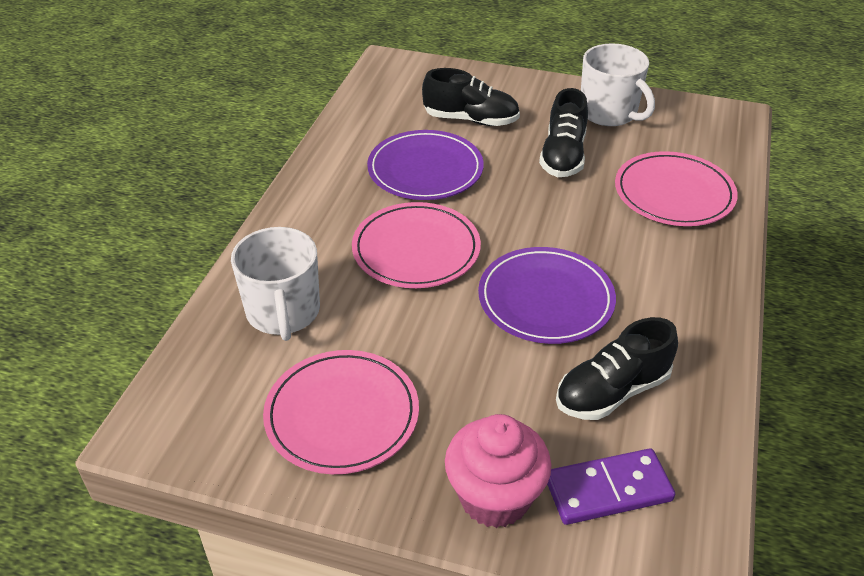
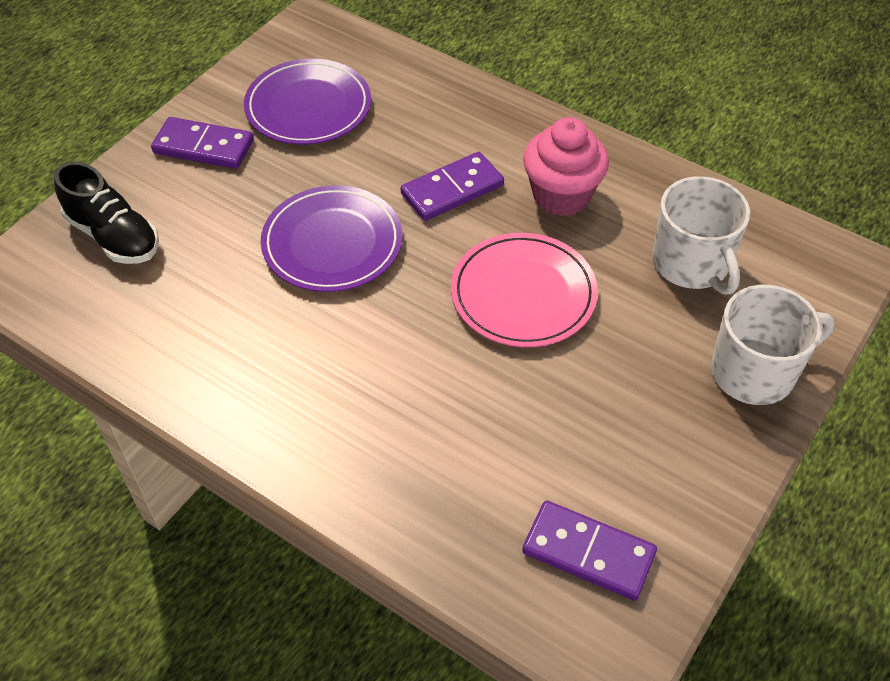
black shoe: [422,68,520,126] [539,88,588,177] [556,317,678,420] = 3 -> [54,161,159,264] = 1
pink plate: [263,350,419,474] [352,202,481,288] [615,151,738,226] = 3 -> [451,233,598,347] = 1
purple domino: [547,448,675,525] = 1 -> [151,117,254,169] [401,152,504,221] [522,501,657,601] = 3

